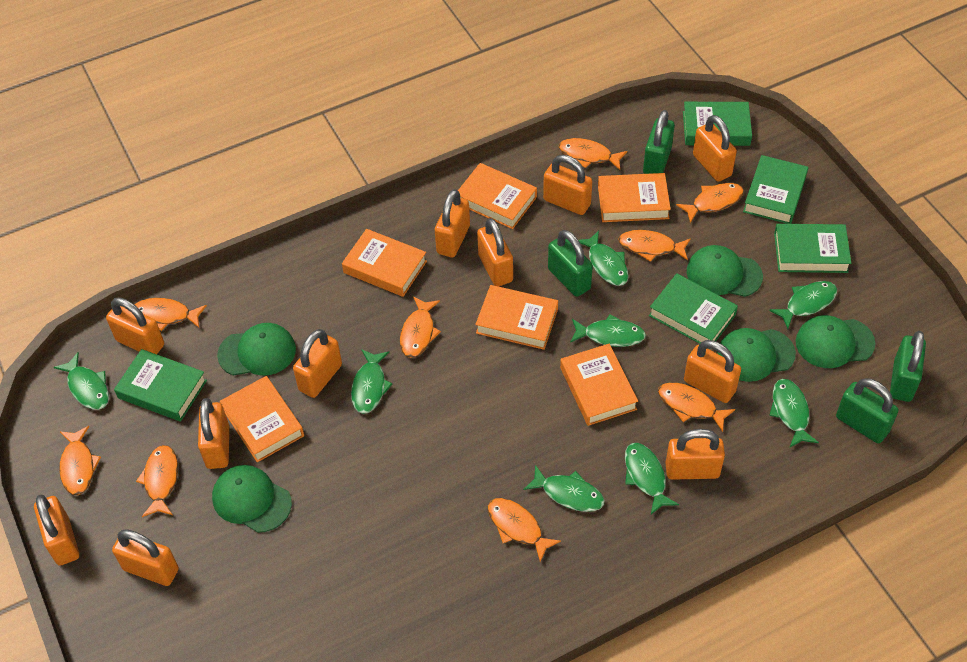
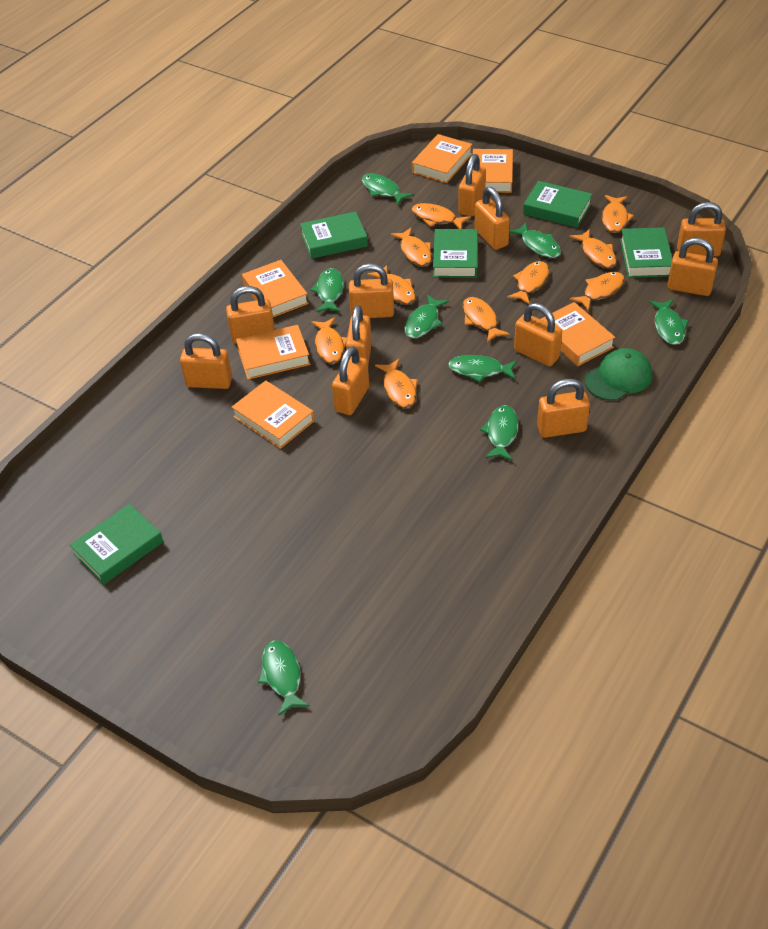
green cap: [212,465,292,533] [217,323,296,376] [687,245,763,297] [717,328,796,382] [796,315,875,368] = 5 -> [585,348,653,401] = 1
green padlock: [548,230,593,297] [643,110,675,174] [836,378,899,443] [890,331,926,402] = 4 -> none = 0
orange fish: [59,426,101,495] [135,298,207,331] [136,445,178,517] [400,296,441,358] [488,498,561,562] [559,138,627,170] [618,230,691,262] [658,382,735,432] [676,183,744,223] = 9 -> [311,317,347,364] [367,265,416,304] [375,359,418,408] [391,227,432,266] [411,203,471,229] [463,297,509,342] [507,261,549,304] [569,229,617,268] [570,272,625,311] [602,195,634,233] = 10

